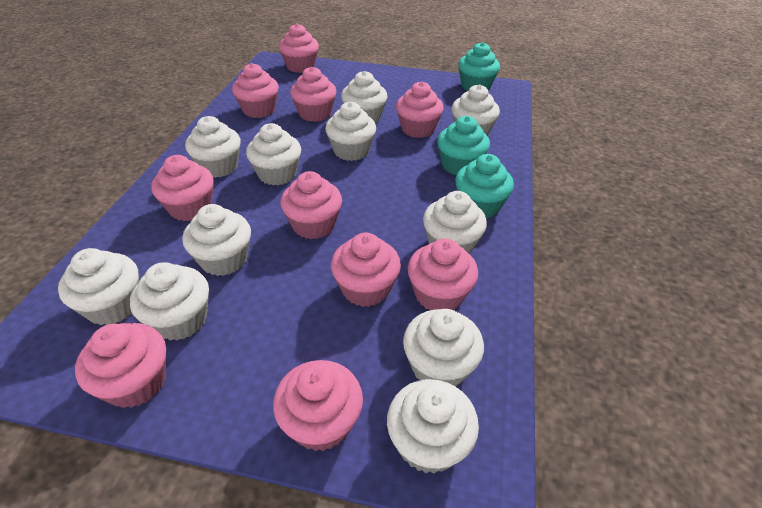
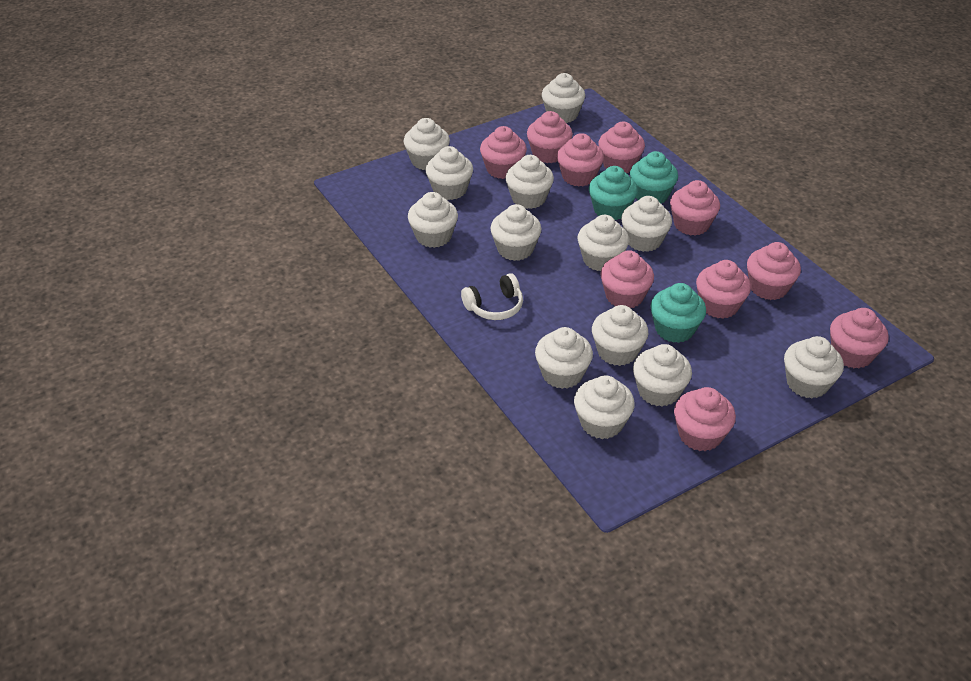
white cupcake: [58,248,139,325] [130,262,209,341] [182,204,251,276] [185,116,241,178] [246,123,301,185] [325,102,376,161] [341,71,388,124] [387,379,479,473] [403,309,484,387] [423,191,487,254] [452,85,500,136] = 11 -> [404,118,450,170] [408,192,458,248] [426,146,473,200] [490,204,542,261] [506,155,554,209] [535,327,593,389] [542,73,585,123] [574,375,635,439] [577,215,629,271] [592,305,649,366] [621,196,672,252] [633,344,692,406] [784,336,844,398] = 13
white headphones: none = 0 -> [461,273,523,320] = 1

